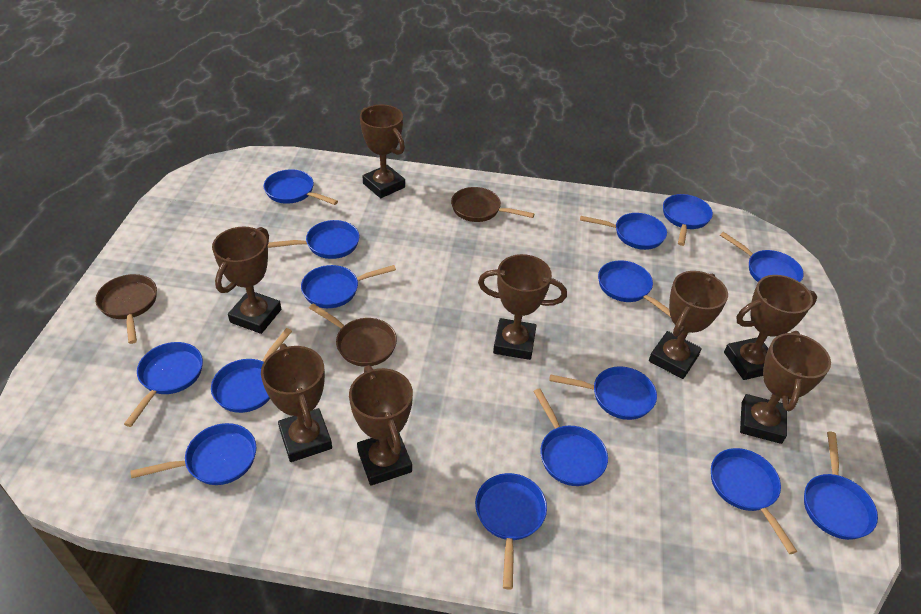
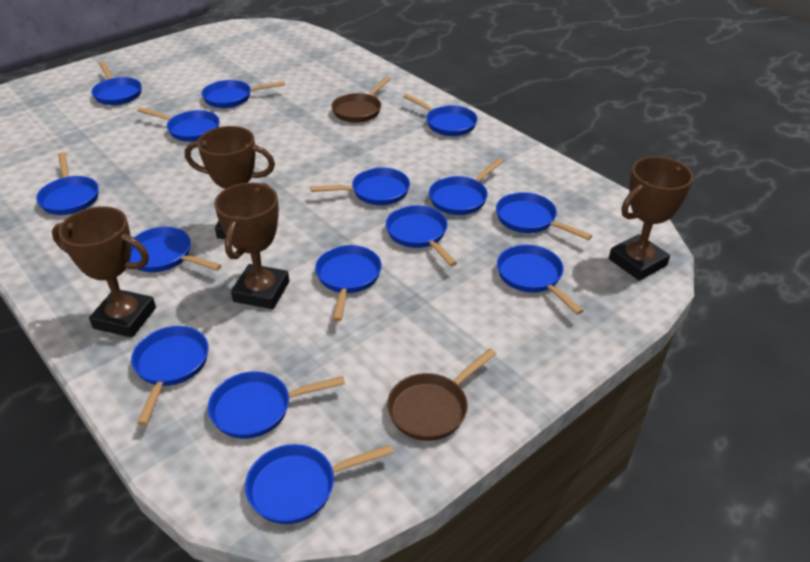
brown pan: [95,274,157,344] [309,303,397,367] [451,187,535,222] = 3 -> [332,77,390,123] [387,348,496,441] = 2
brown trophy: [212,227,281,334] [261,344,332,462] [349,365,413,485] [360,104,405,198] [478,254,567,360] [649,271,728,379] [724,275,817,380] [740,331,831,444] = 8 -> [52,206,156,338] [185,126,275,239] [214,183,289,309] [609,157,693,281] = 4

